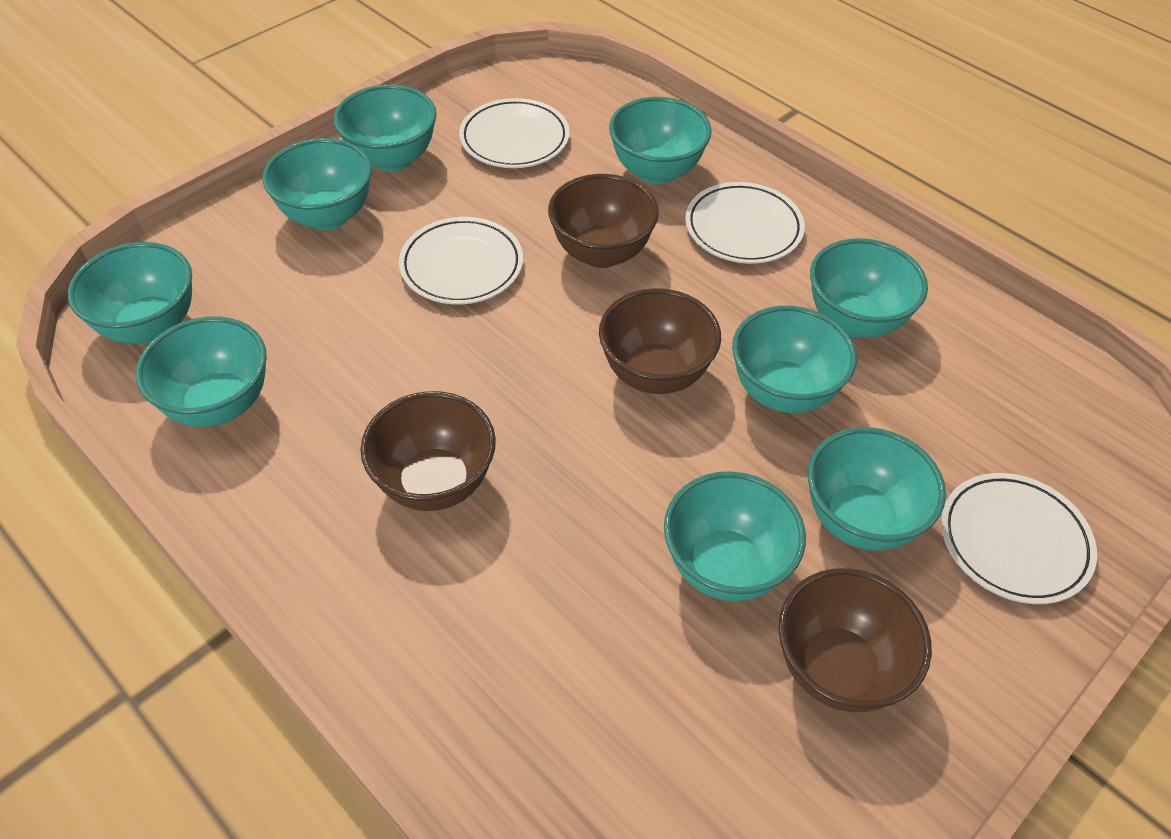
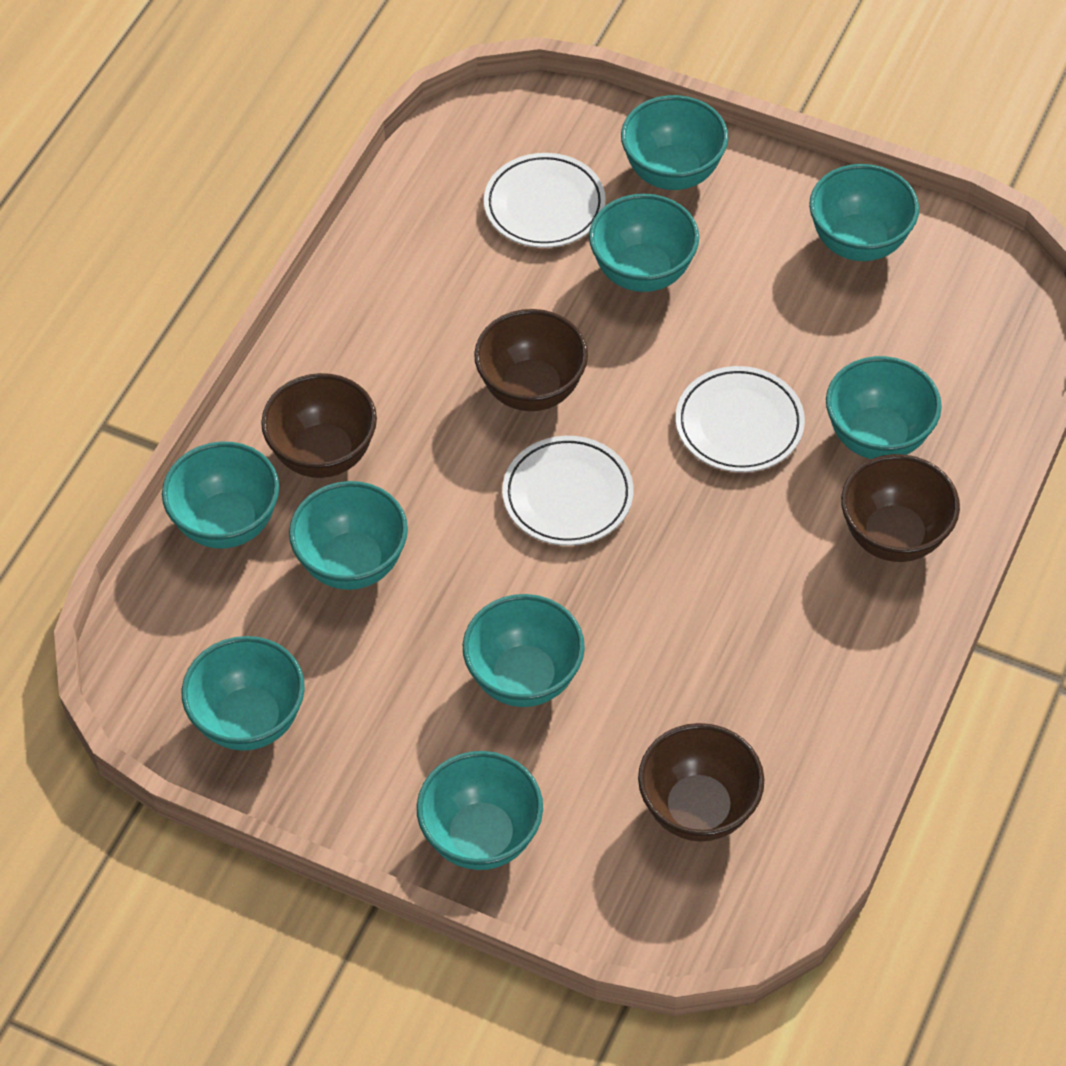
white plate: [399,217,523,304] [459,98,570,168] [685,182,805,264] [941,473,1097,604] = 4 -> [484,153,606,248] [502,436,634,546] [676,366,805,472] = 3

